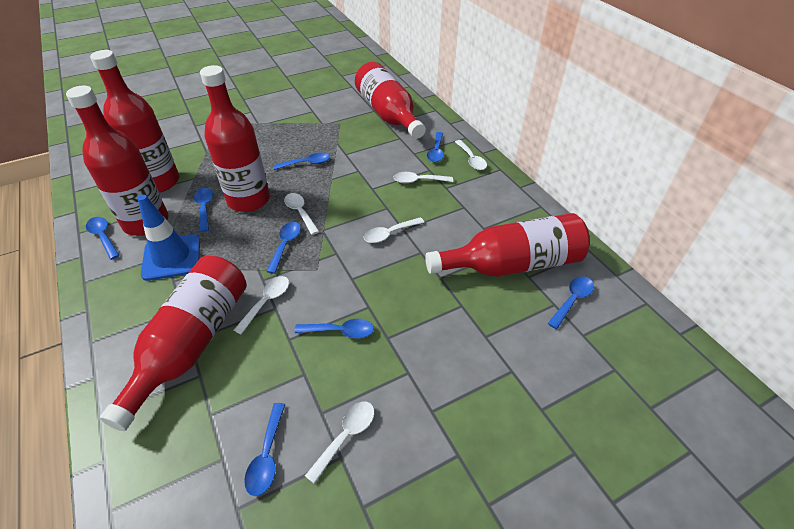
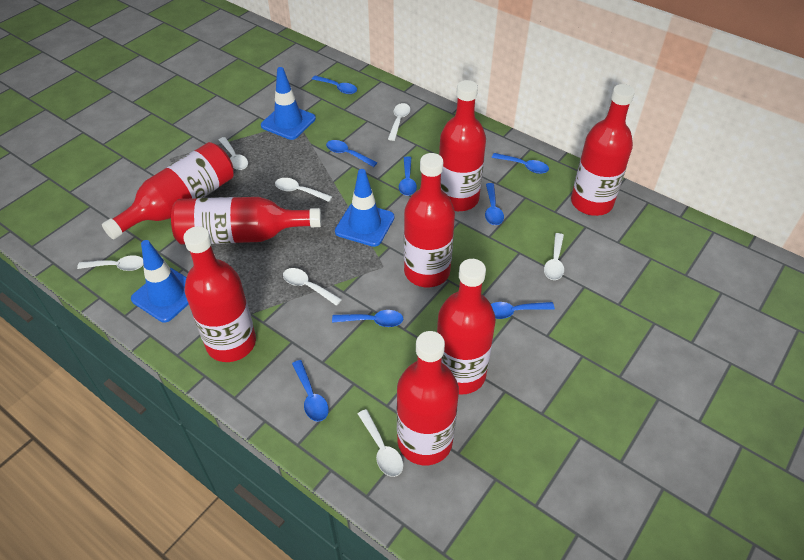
blue traffic cone: [138,195,200,281] = 1 -> [131,240,189,322] [261,67,316,140] [335,169,394,247] = 3
red bottle: [66,86,169,236] [90,50,179,193] [100,256,247,431] [200,65,270,212] [355,62,426,139] [425,213,590,277] = 6 -> [102,142,234,240] [171,197,321,244] [183,226,256,362] [397,331,459,465] [404,153,455,287] [437,259,496,394] [439,80,486,211] [571,84,635,216] = 8
white spoon: [234,276,289,334] [284,193,319,235] [305,402,375,484] [363,217,425,243] [394,172,453,184] [455,140,487,170] = 6 -> [77,255,143,271] [219,137,248,170] [275,178,332,202] [283,268,342,306] [358,409,403,477] [388,103,410,141] [544,233,564,280] = 7

